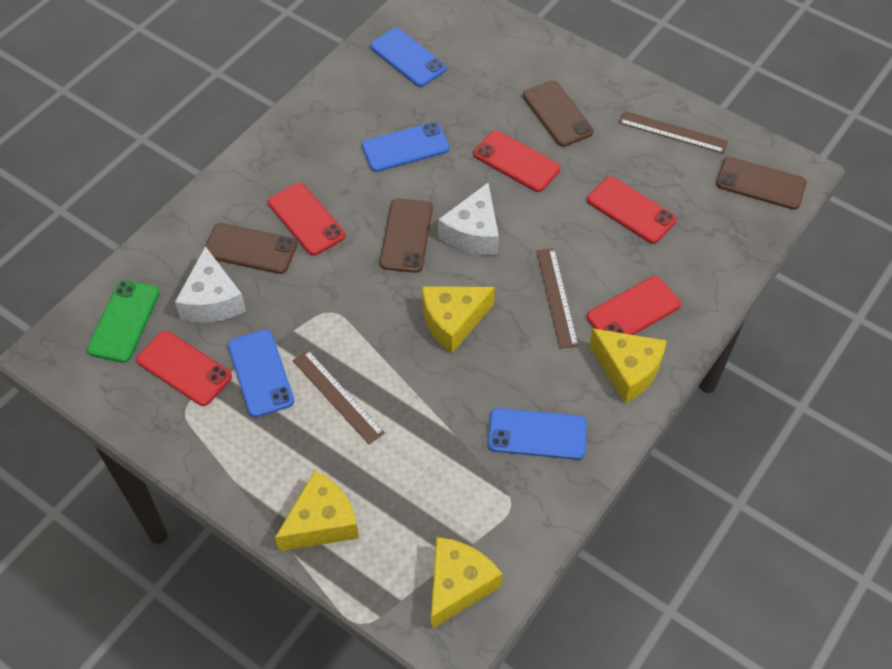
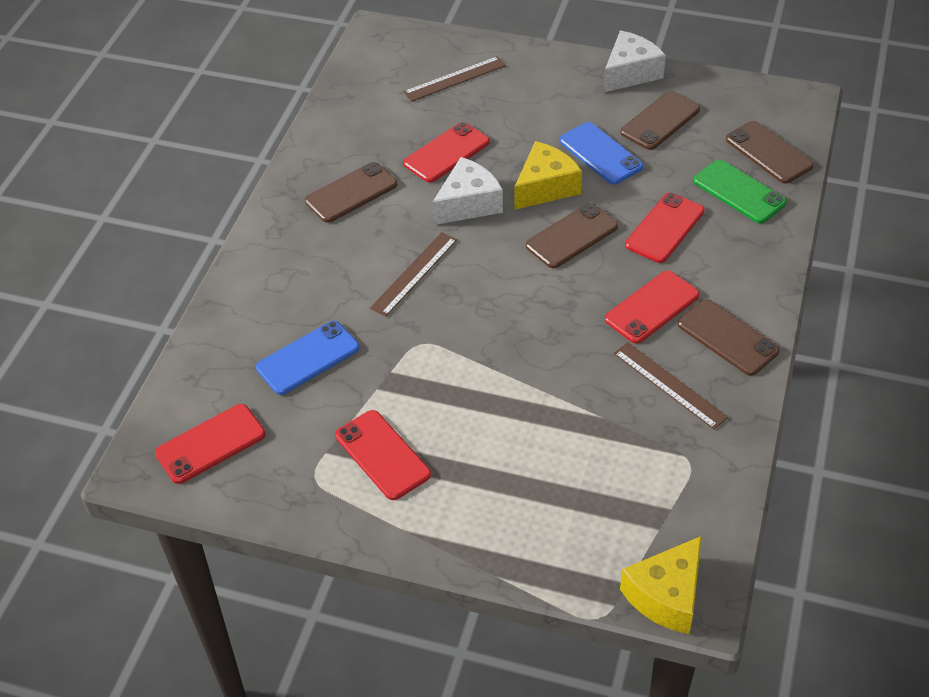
blue phone: [228,329,294,417] [362,122,450,172] [370,28,446,87] [488,408,587,460] = 4 -> [256,321,359,395] [560,122,643,185] = 2
brown phone: [204,223,297,274] [380,198,433,273] [523,80,594,147] [716,157,807,210] = 4 -> [305,162,397,223] [526,203,618,268] [620,91,701,150] [677,299,780,376] [726,121,814,183] = 5
yellow cheese: [275,470,359,551] [422,286,495,353] [431,537,502,629] [589,328,667,403] = 4 -> [515,141,582,210] [620,536,701,634] = 2

